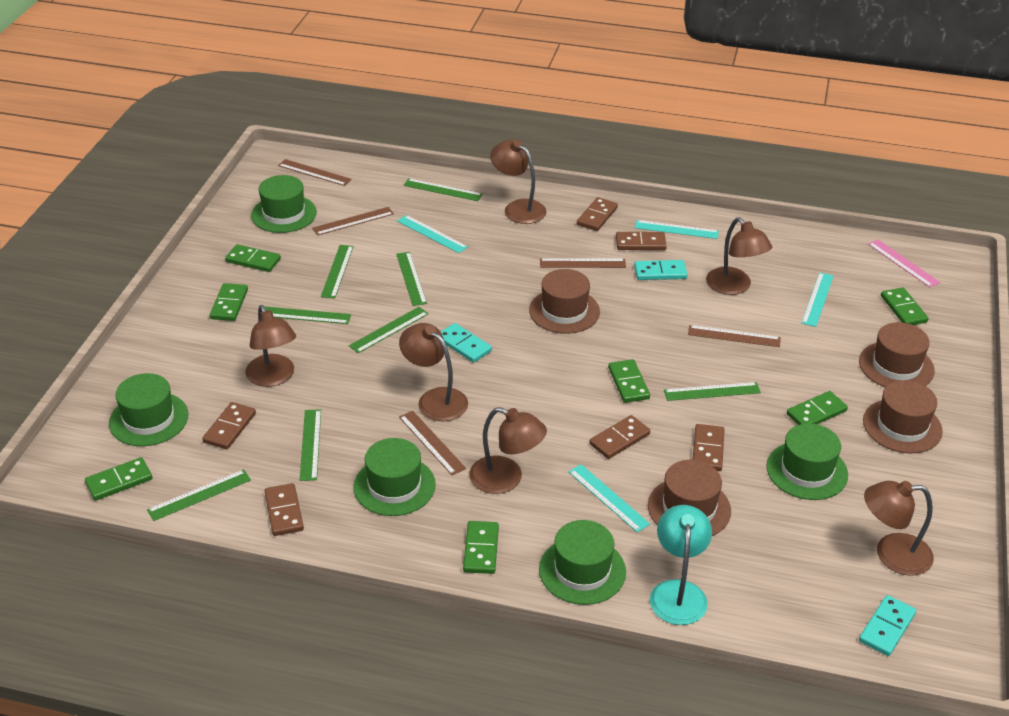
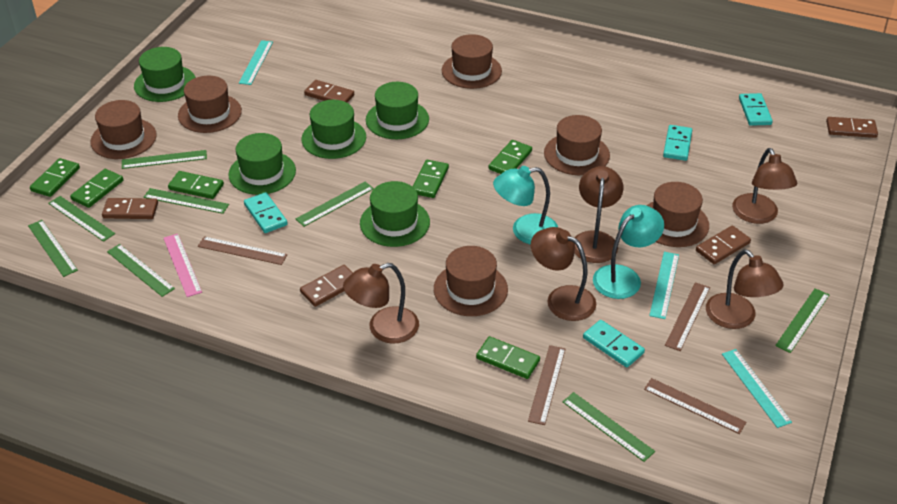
brown domino: [202,402,256,449] [265,483,304,536] [577,197,618,231] [589,415,650,459] [616,232,667,250] [693,424,725,471] = 6 -> [102,198,158,219] [300,265,353,307] [304,80,354,103] [696,225,751,264] [826,117,878,138] = 5
brown hat: [529,269,600,334] [648,460,731,536] [859,322,935,388] [863,380,943,453] = 4 -> [91,100,157,159] [178,76,242,133] [434,246,508,316] [442,34,502,89] [544,115,610,175] [646,182,709,247] = 6
brown lamp: [245,305,296,387] [399,323,468,421] [469,407,547,494] [490,140,546,224] [706,218,772,295] [864,481,934,576] = 6 -> [343,263,419,344] [531,227,596,321] [574,166,624,263] [706,249,784,329] [732,148,797,224] = 5
brown ruler: [278,159,352,186] [312,207,394,236] [399,411,466,475] [540,258,626,268] [688,325,781,347] = 5 -> [198,236,287,265] [528,345,565,425] [644,378,746,434] [665,282,710,351] = 4
green domino: [85,457,152,501] [210,283,248,321] [225,244,281,272] [463,521,499,574] [608,359,650,403] [787,391,848,425] [881,287,929,325] = 7 -> [30,158,80,197] [70,169,123,208] [168,171,224,199] [412,160,449,198] [476,336,540,379] [489,140,532,174] = 6
turquoise domino: [441,323,492,363] [634,260,688,280] [859,595,916,656] = 3 -> [244,192,288,233] [583,320,645,367] [663,125,692,161] [739,93,773,126] = 4
turquoise lamp: [650,505,712,625] = 1 -> [493,166,558,245] [593,205,664,299] = 2
turquoise ruler: [397,215,468,253] [568,464,650,533] [635,220,719,239] [801,272,834,327] = 4 -> [239,40,273,85] [649,252,679,319] [722,349,792,428] = 3

